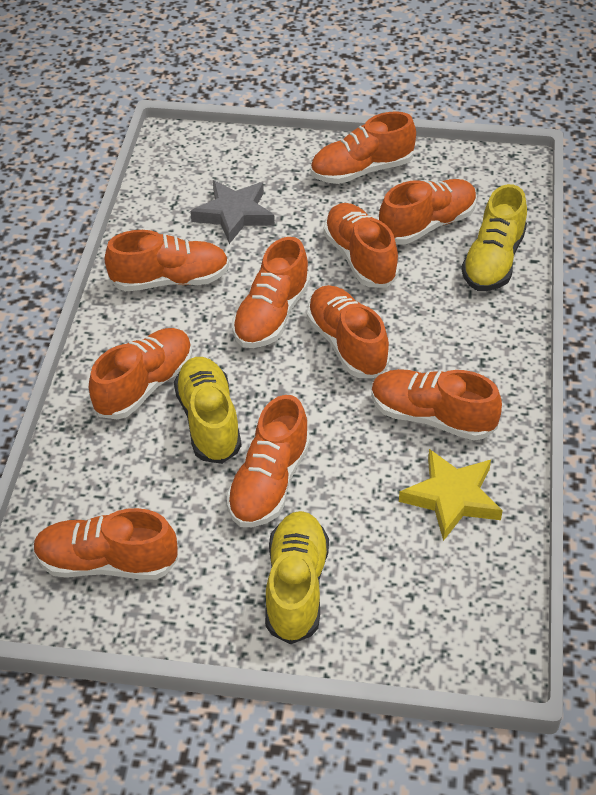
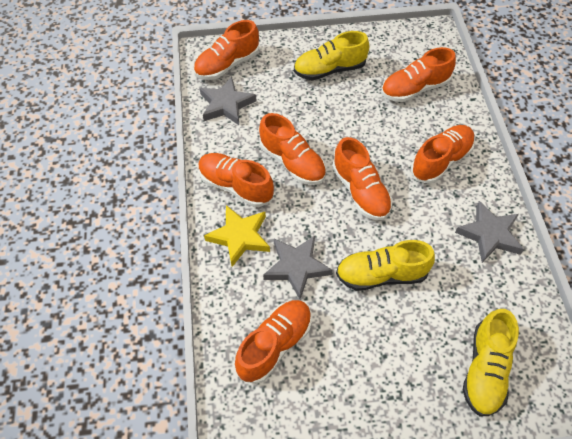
grey star: [190,180,275,244] = 1 -> [199,76,256,125] [263,236,333,299] [455,201,524,263] = 3
orange shoe: [33,508,178,580] [89,328,192,419] [105,230,229,291] [226,395,310,527] [232,237,310,348] [307,285,390,378] [310,111,416,184] [323,203,399,287] [371,369,502,440] [379,179,477,244] = 10 -> [193,20,259,80] [198,153,274,207] [235,300,312,384] [259,113,326,185] [332,137,392,220] [381,47,456,102] [411,125,475,184] = 7

